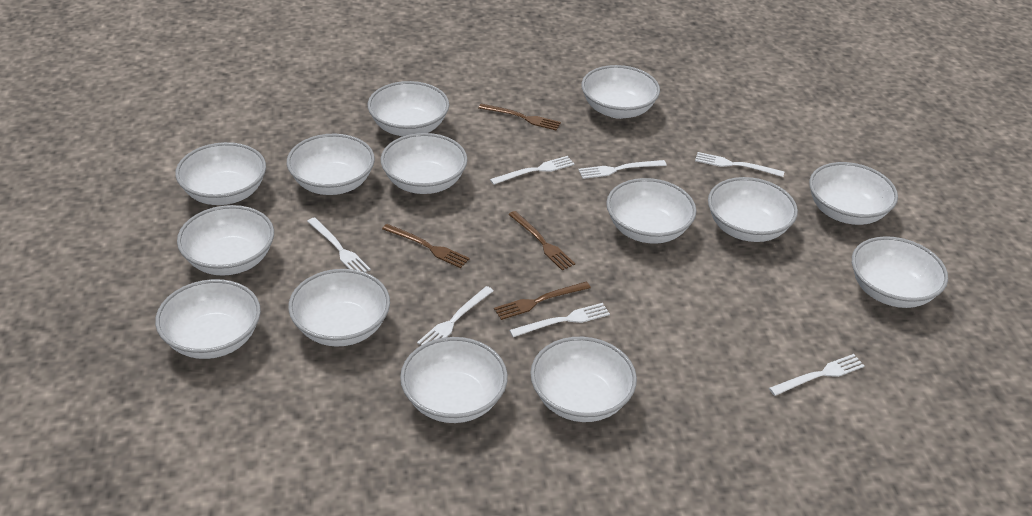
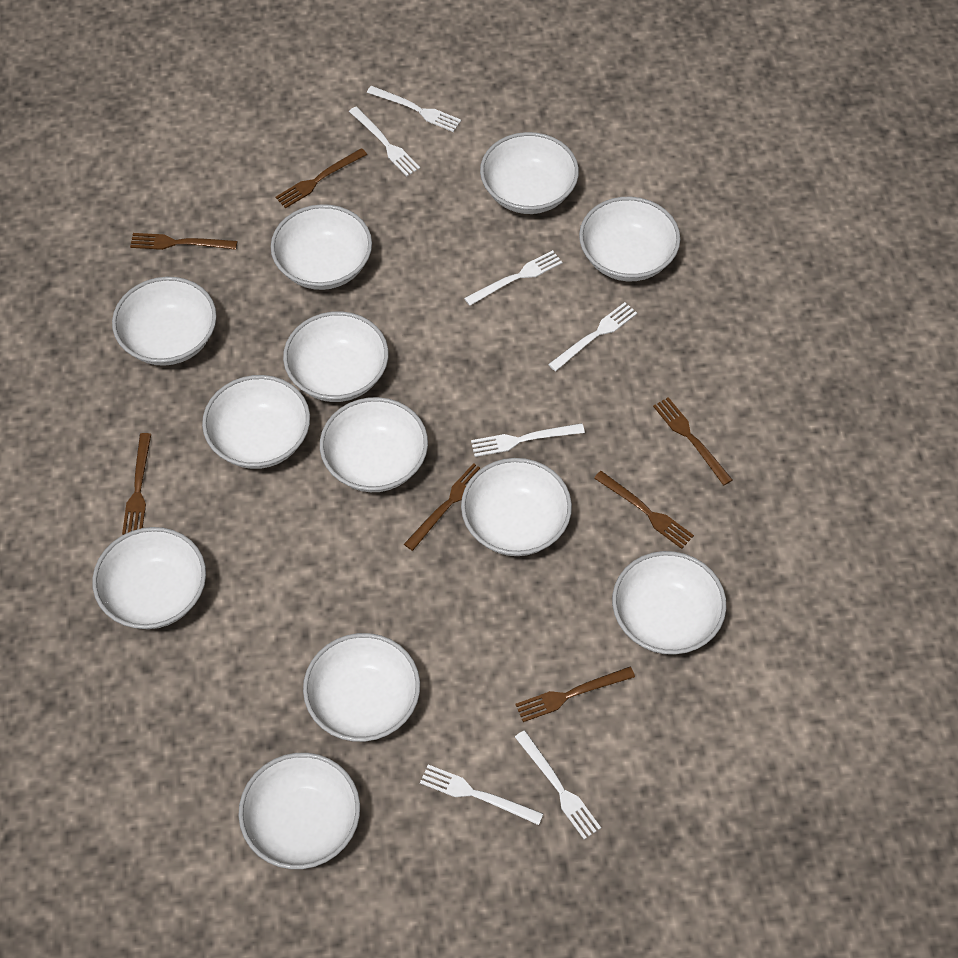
brown fork: [382,224,470,268] [478,104,561,131] [494,281,591,320] [508,211,575,270] = 4 -> [122,433,151,535] [130,233,237,250] [275,148,367,208] [404,463,480,551] [515,667,635,722] [594,471,694,549] [653,397,733,486] = 7
white bowl: [155,279,261,359] [175,142,266,205] [177,205,274,276] [287,134,375,195] [288,269,390,347] [368,81,449,136] [381,133,468,194] [400,337,508,423] [530,337,637,422] [581,65,660,119] [606,178,696,244] [708,177,798,242] [809,162,898,225] [852,236,948,308] = 14 -> [92,527,206,629] [112,277,217,366] [202,375,310,469] [238,753,360,869] [271,204,372,290] [283,311,388,402] [303,633,420,742] [320,397,428,492] [461,458,572,556] [480,132,579,214] [579,197,681,281] [612,551,726,655] = 12

